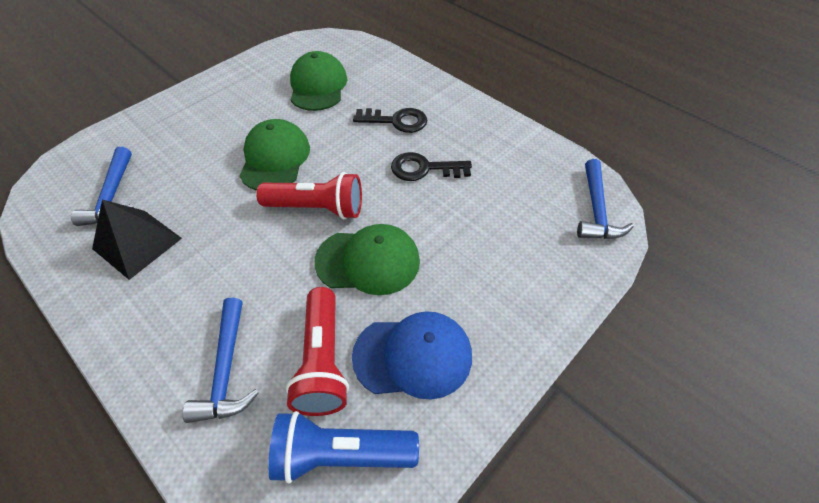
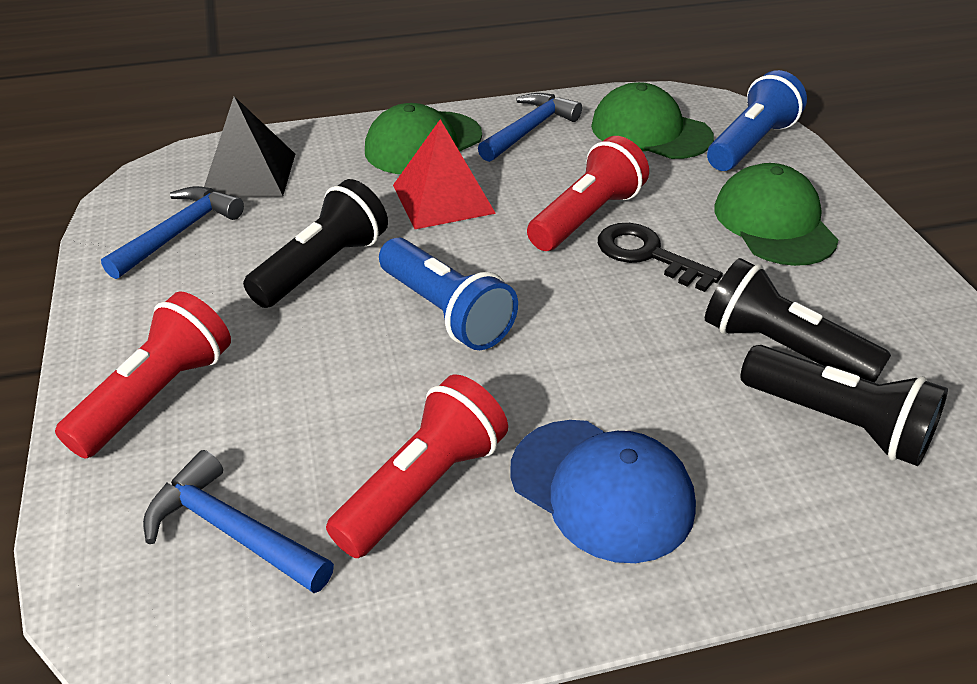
black flashlight: none = 0 -> [243,179,388,308] [705,258,891,383] [741,345,948,466] = 3
black key: [353,108,427,133] [391,152,472,181] = 2 -> [598,223,723,292] = 1
blue flashlight: [268,411,419,484] = 1 -> [379,238,518,350] [707,70,807,171] = 2
red flashlight: [256,172,362,219] [286,287,349,416] = 2 -> [55,291,231,458] [326,375,508,558] [527,136,649,251] = 3
red pyramid: none = 0 -> [393,119,496,229] = 1

